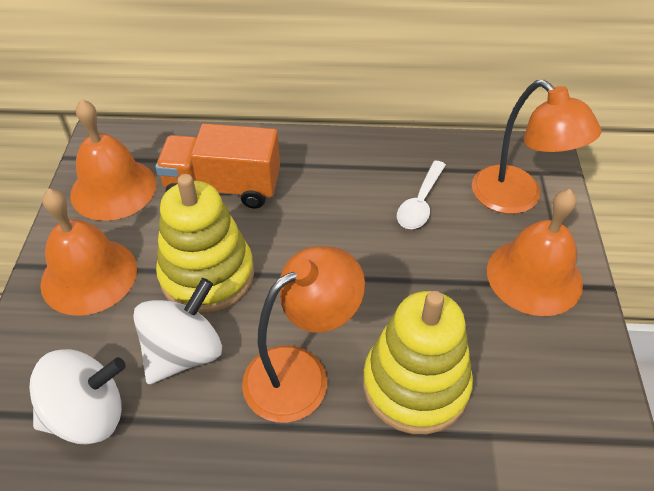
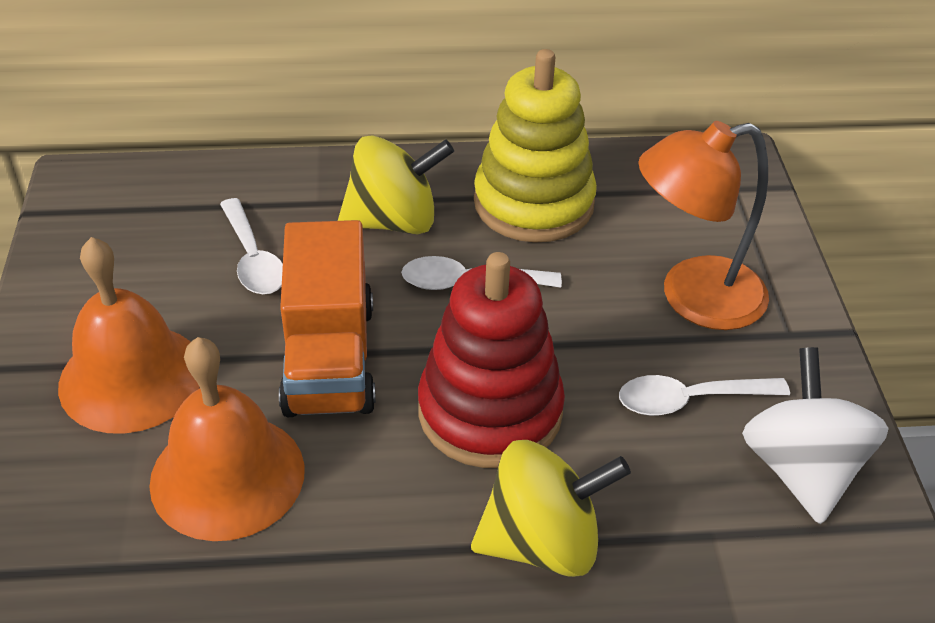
orange bell: [40,188,137,316] [70,99,156,221] [487,189,583,316] = 3 -> [58,237,200,434] [149,337,305,541] = 2
orange lamp: [242,246,365,422] [472,80,602,214] = 2 -> [638,121,769,330] = 1
red stacking toy: none = 0 -> [418,252,565,468] = 1
white spinning top: [29,349,126,445] [133,278,222,384] = 2 -> [742,347,889,524] = 1
white spoon: [397,161,446,229] = 1 -> [220,198,283,294] [401,256,562,290] [619,375,790,416] = 3
yellow spinning top: none = 0 -> [338,136,454,234] [471,440,631,577] = 2
yellow stacking toy: [156,174,254,313] [363,291,473,434] = 2 -> [474,49,597,243] = 1

